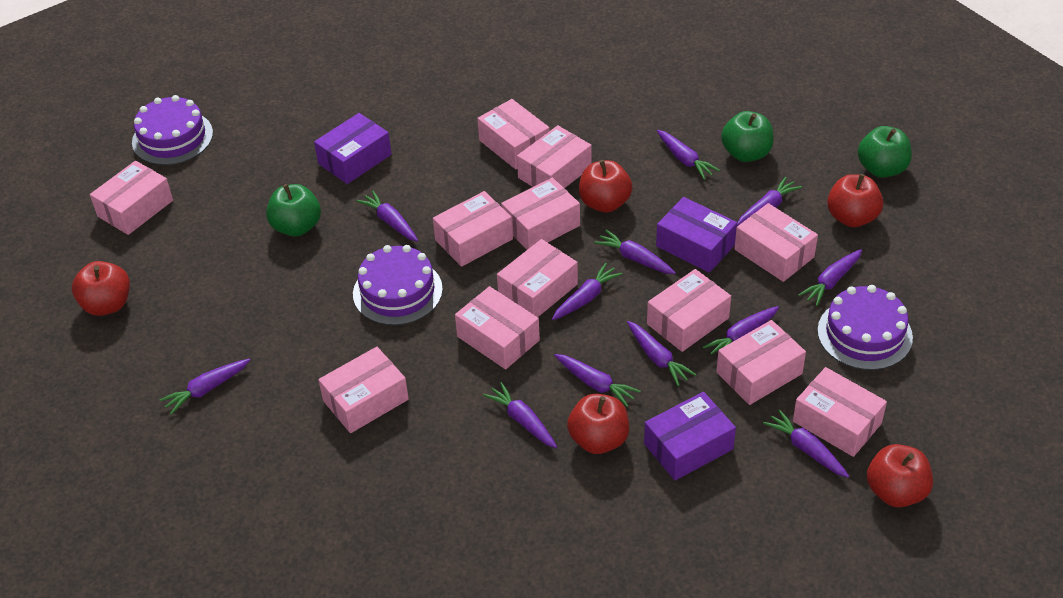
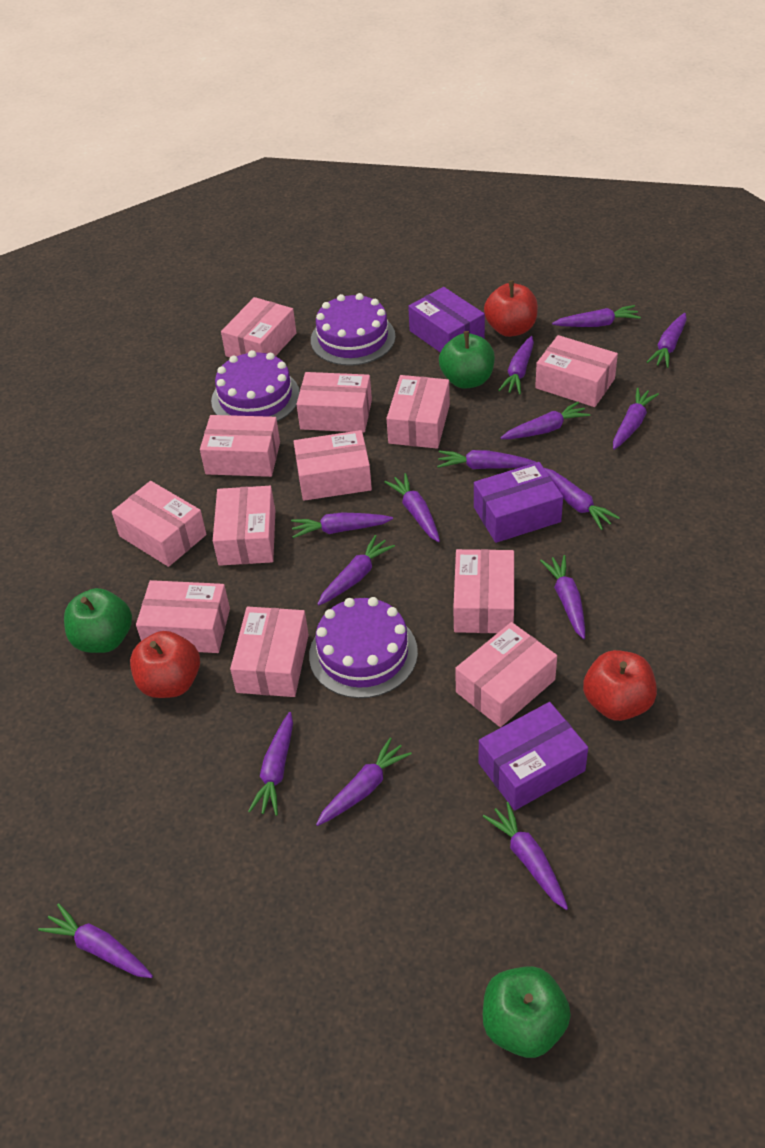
purple carrot: [159,359,250,415] [356,191,418,242] [483,382,557,448] [552,263,622,320] [554,354,641,407] [594,230,676,274] [627,321,696,386] [657,130,720,180] [703,306,779,355] [737,177,802,226] [763,409,849,478] [798,249,862,306] = 12 -> [38,903,153,978] [248,712,293,816] [291,512,393,538] [316,737,412,826] [317,535,395,606] [384,473,440,542] [437,450,536,469] [483,802,568,910] [498,336,534,394] [501,401,590,439] [540,555,585,639] [544,468,620,530] [552,305,641,327] [613,388,659,450] [647,313,687,368] = 15
red apple: [72,261,130,316] [567,394,629,454] [579,160,633,212] [827,174,883,227] [867,444,933,507] = 5 -> [130,631,200,698] [484,280,538,337] [583,650,657,721] = 3

